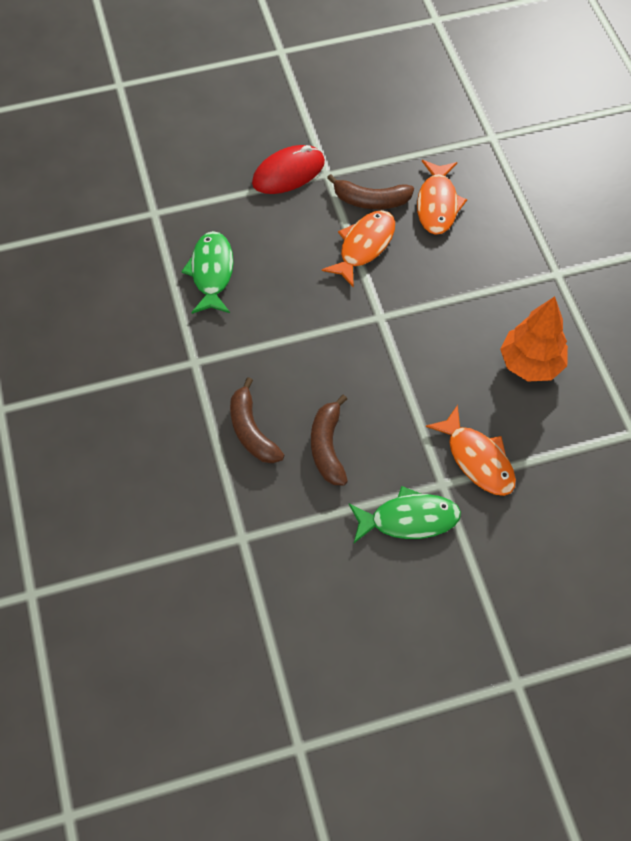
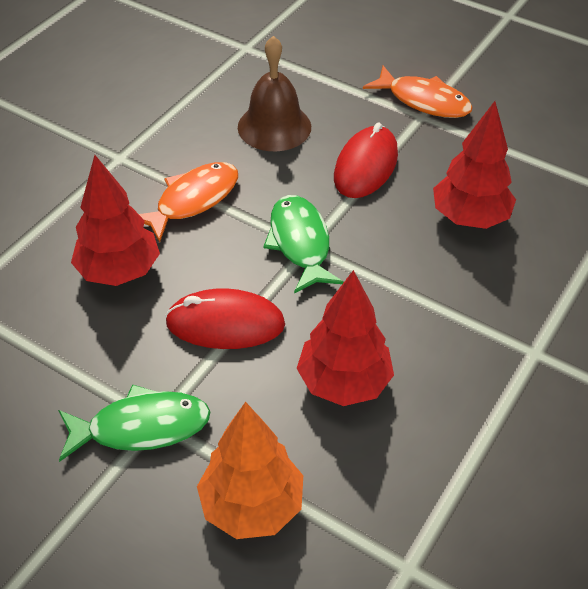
brown banana: [230,377,284,463] [311,395,348,485] [327,174,414,209] = 3 -> none = 0
brown bell: none = 0 -> [238,36,311,151] = 1
orange fish: [322,210,395,287] [417,160,467,235] [426,405,516,496] = 3 -> [139,162,238,242] [363,66,473,118] = 2
red mouse: [252,145,325,194] = 1 -> [165,288,285,349] [334,123,398,198] = 2
red tree: none = 0 -> [71,155,160,286] [296,270,394,406] [433,101,516,229] = 3

